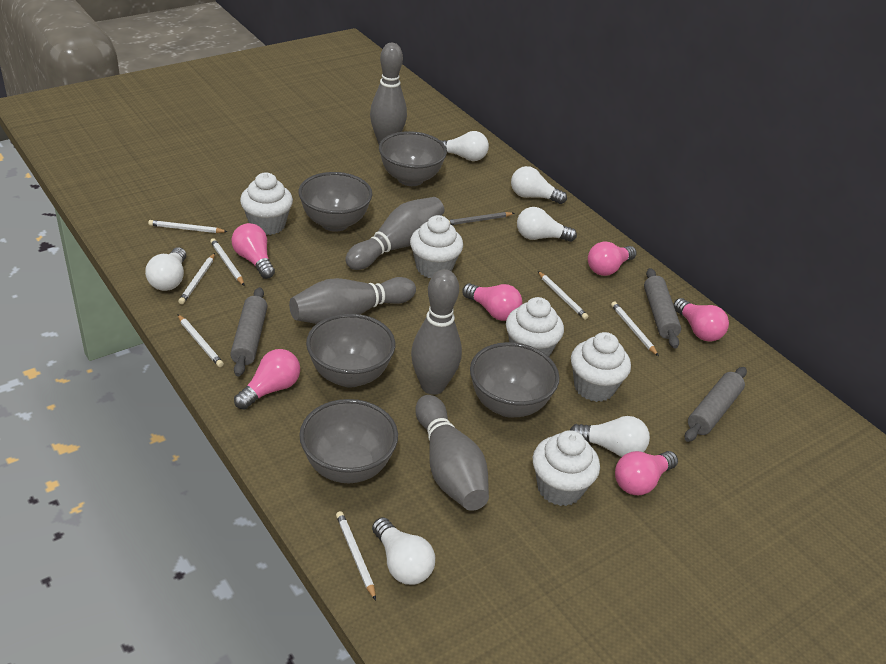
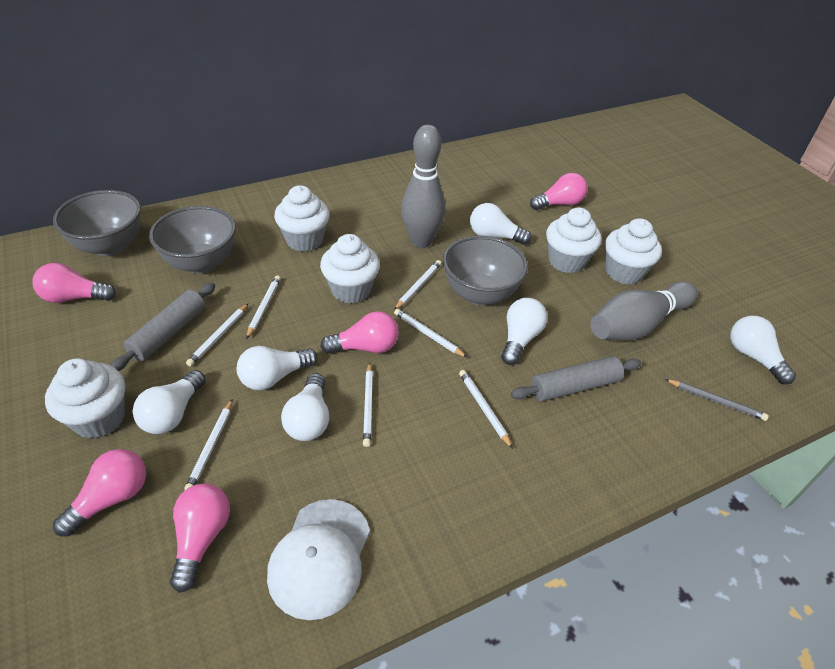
grey bowl: [298,172,372,232] [299,399,398,483] [306,314,395,387] [379,131,447,186] [470,342,560,418] = 5 -> [53,190,141,256] [149,206,236,274] [443,236,528,305] = 3
grey bowling pin: [289,277,416,324] [346,197,444,270] [370,43,407,144] [411,269,462,395] [415,395,489,511] = 5 -> [401,125,445,248] [591,281,698,341] = 2
grey rolling pin: [230,287,267,376] [644,268,681,349] [685,367,747,442] = 3 -> [111,283,215,371] [511,356,642,401] = 2
pink light bulb: [231,223,275,279] [234,349,300,410] [462,283,522,321] [588,241,637,276] [615,451,678,495] [673,298,729,342] = 6 -> [32,263,116,303] [53,449,146,537] [170,484,230,593] [320,311,399,354] [530,173,587,210] = 5
white cap: none = 0 -> [267,499,370,620] = 1

